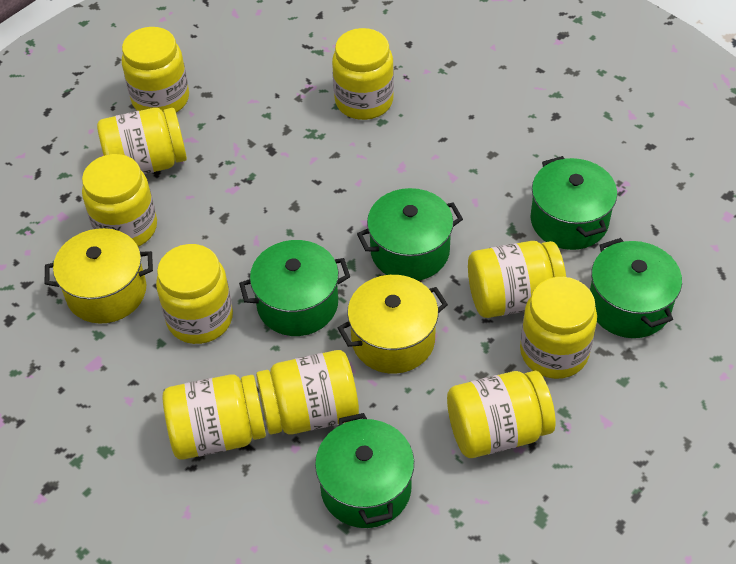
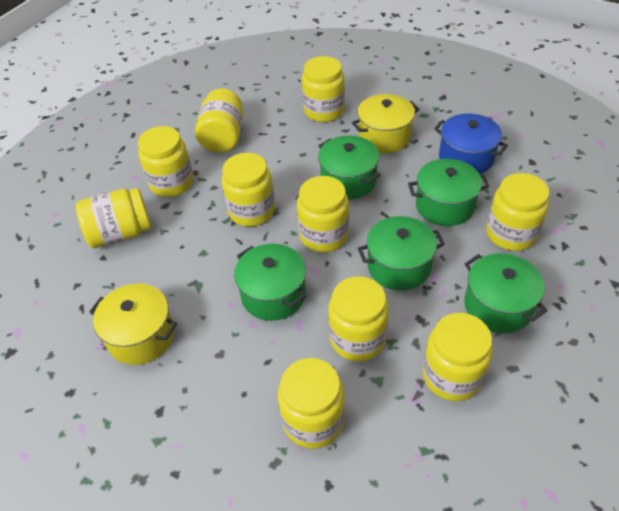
blue pot: none = 0 -> [434,113,508,174] = 1

